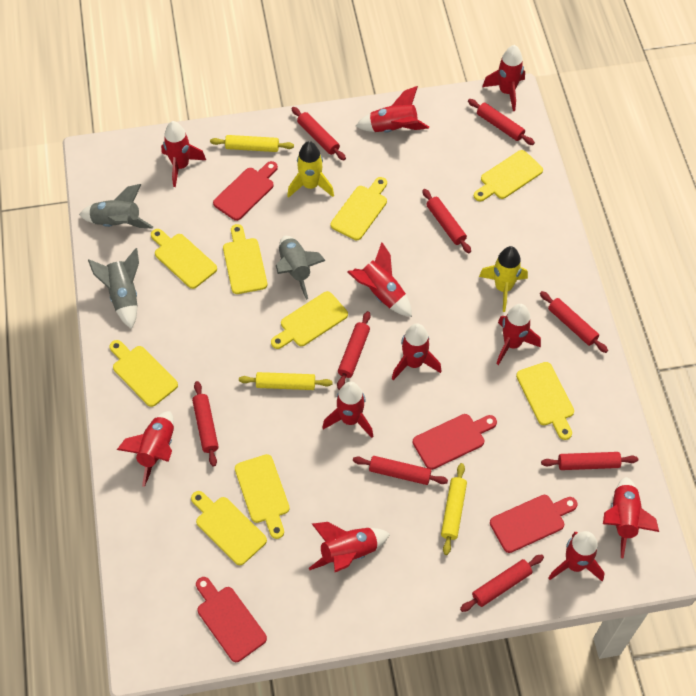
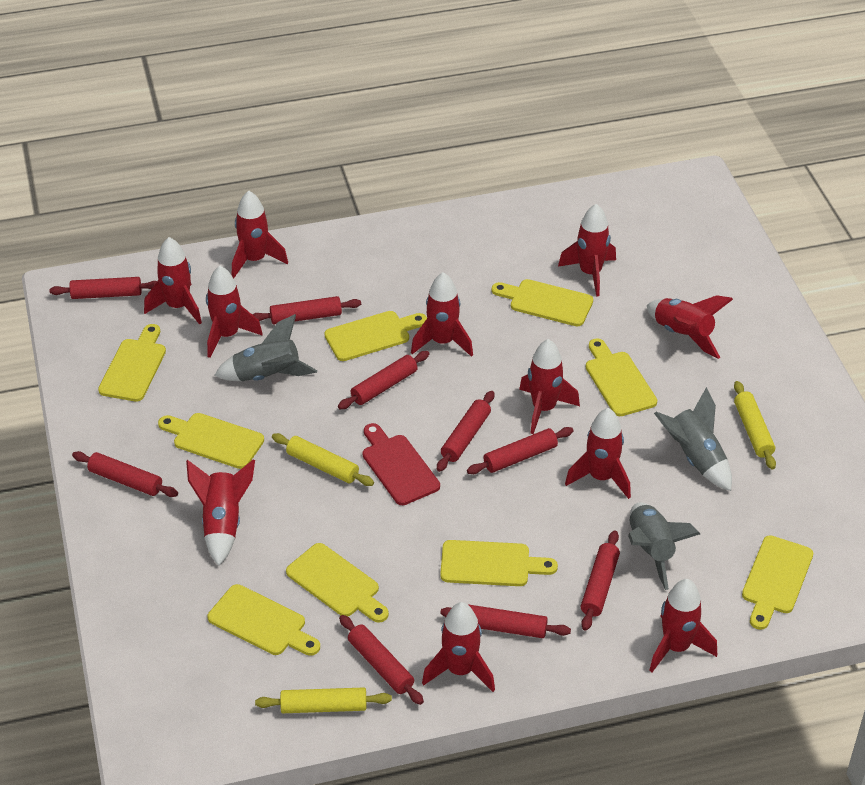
red cutting board: [196,577,267,662] [213,161,278,221] [413,414,497,470] [490,495,578,553] = 4 -> [363,423,440,505] = 1
yellow rocket: [287,141,334,198] [479,246,528,312] = 2 -> none = 0

